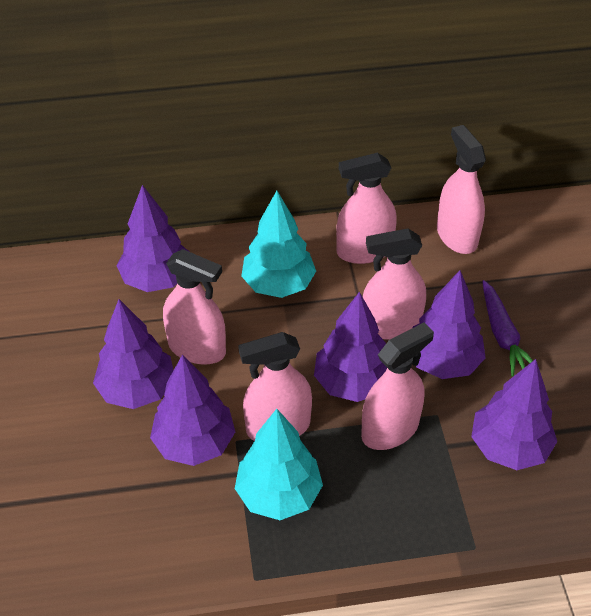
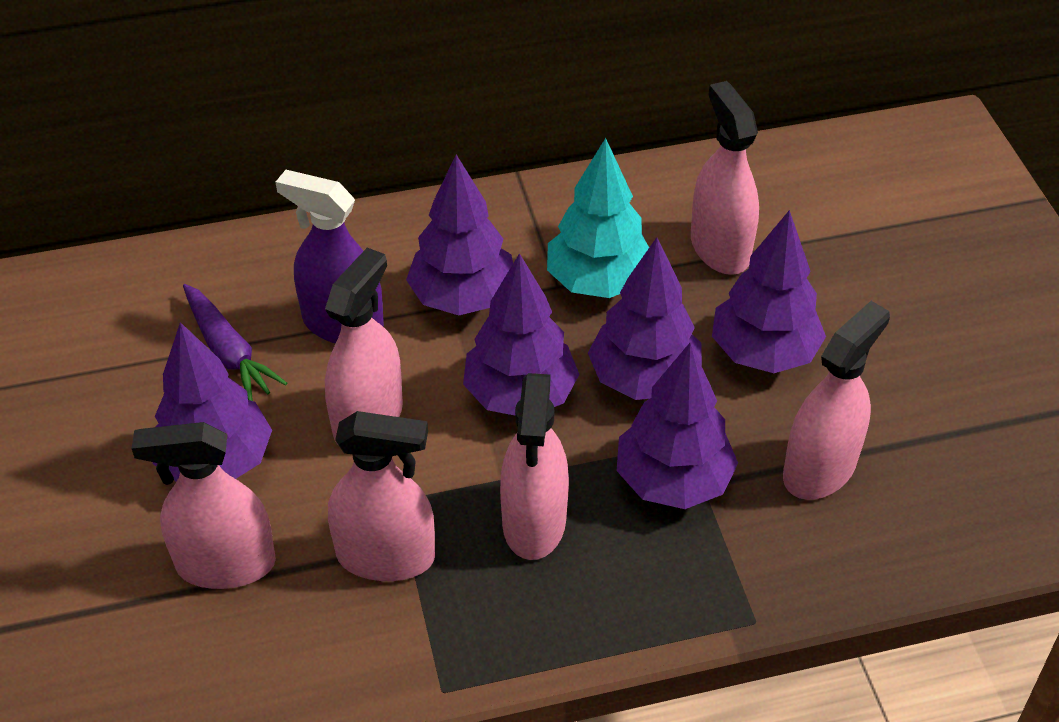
purple spray bottle: none = 0 -> [276,170,384,344] = 1
turquoise tree: [235,409,323,520] [241,191,316,298] = 2 -> [547,138,649,298] = 1

